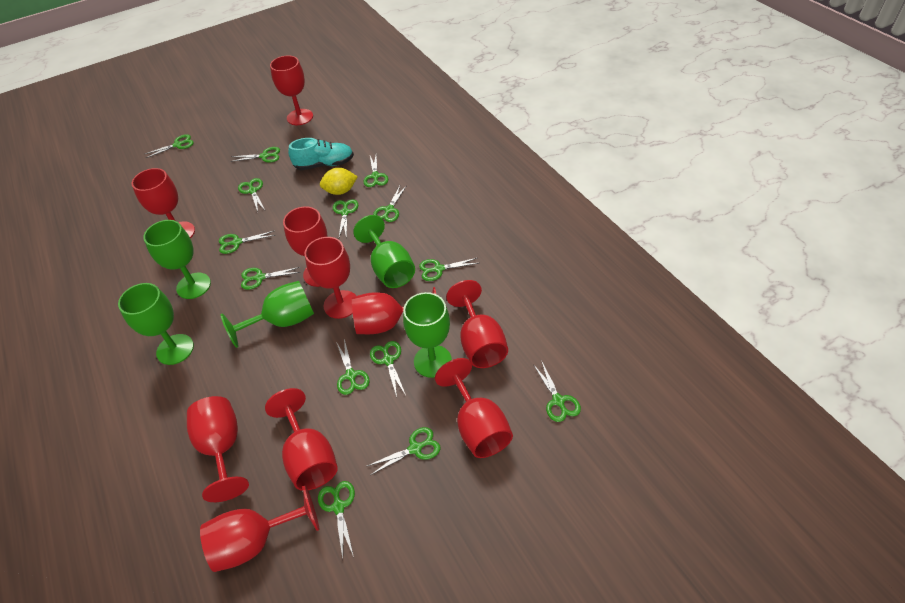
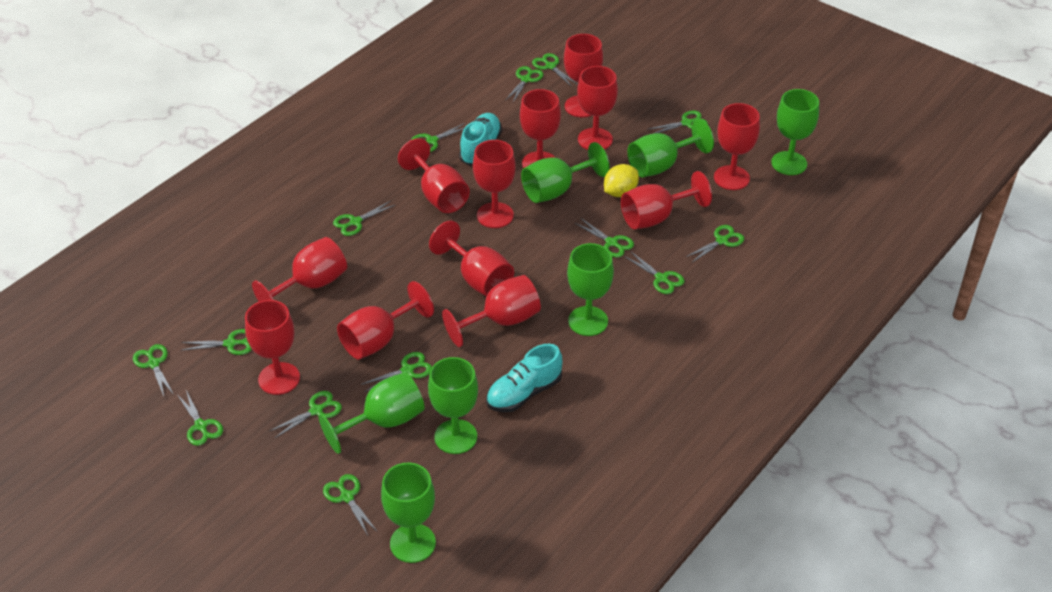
green goblet: [118,283,194,365] [143,220,211,299] [221,281,314,348] [353,215,415,288] [403,292,452,378] = 5 -> [319,372,425,454] [381,462,436,563] [428,357,478,454] [521,142,610,203] [567,243,614,336] [627,119,714,177] [771,89,819,175] = 7
red goblet: [132,168,195,238] [187,396,249,502] [200,485,319,572] [265,388,338,491] [270,55,313,125] [283,206,327,287] [305,237,356,319] [352,287,436,334] [435,358,513,458] [446,280,508,368] = 10 -> [245,300,300,395] [252,237,347,302] [337,281,434,359] [398,138,470,213] [429,221,514,297] [442,275,541,347] [473,140,516,228] [520,89,561,168] [564,34,603,117] [577,66,618,150] [621,171,712,229] [714,103,760,190] = 12
turquoise shoe: [288,138,354,170] = 1 -> [459,113,502,166] [486,344,562,412] = 2

